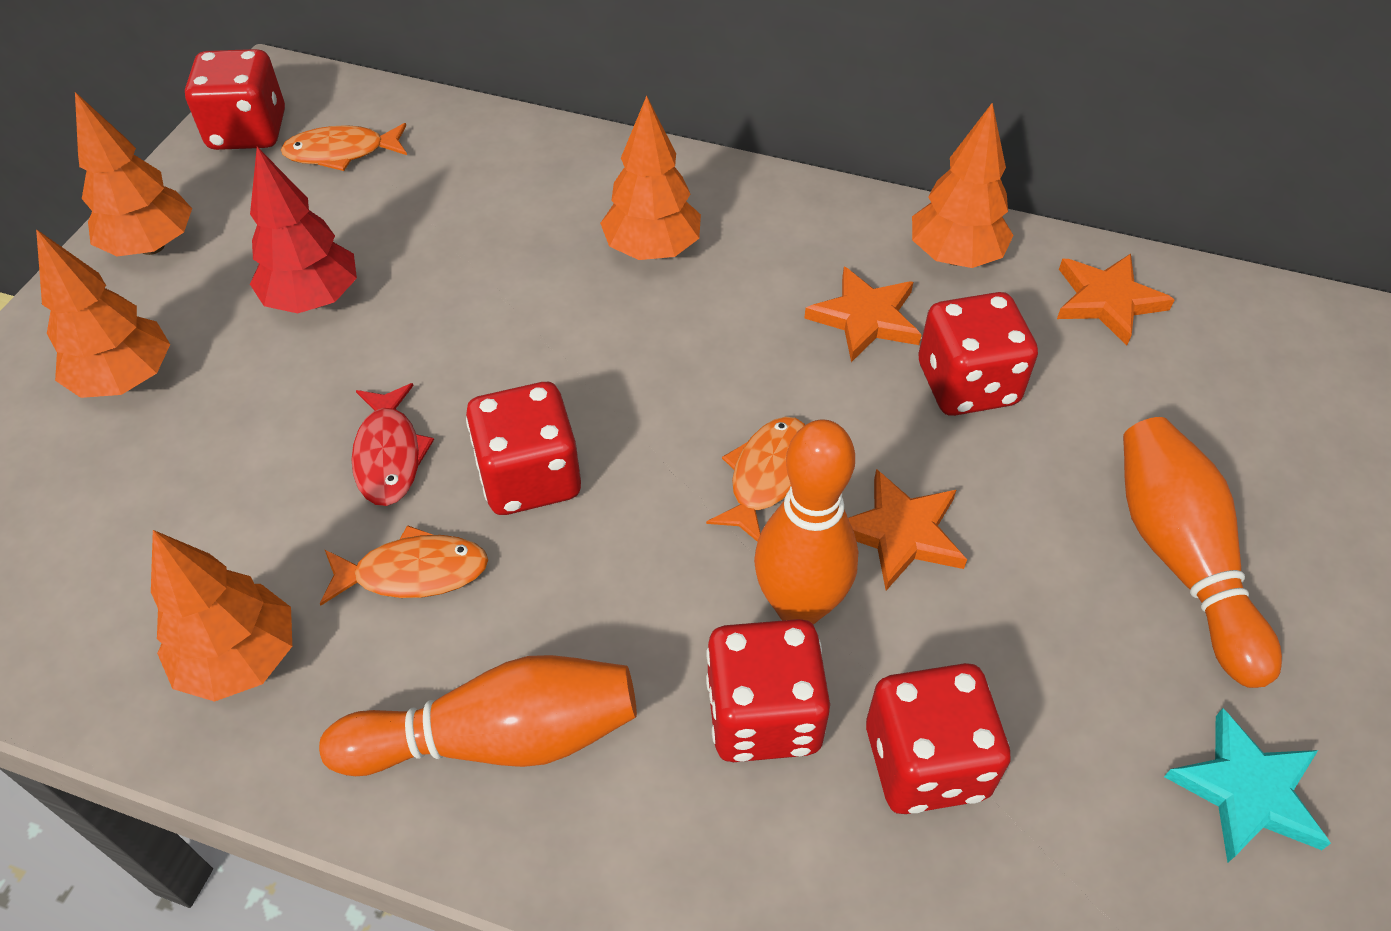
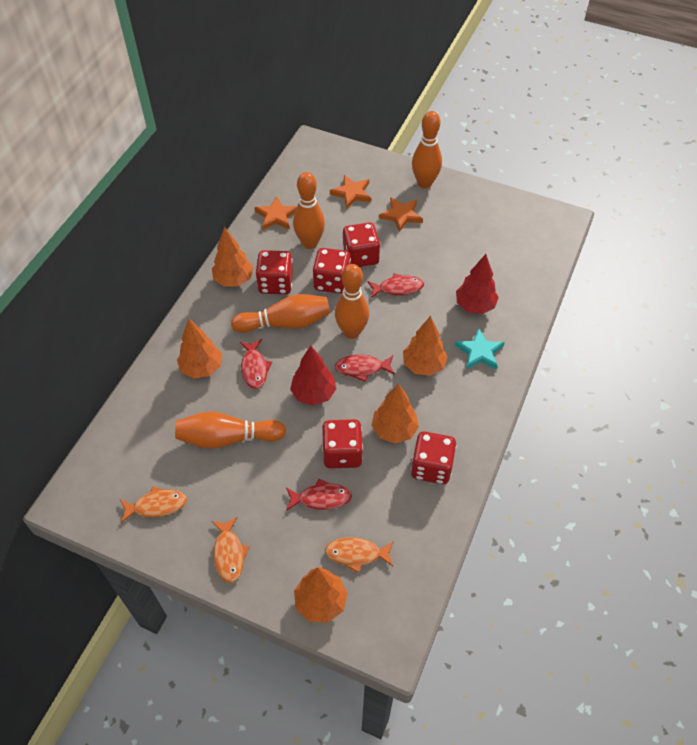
orange bowling pin: [319,655,637,776] [754,419,858,624] [1123,417,1282,688] = 3 -> [175,411,286,449] [231,294,330,333] [293,172,325,249] [335,264,369,339] [412,111,442,188] = 5
red fish: [352,383,434,506] = 1 -> [240,339,272,389] [286,478,352,511] [335,355,395,382] [368,273,424,298] = 4
red tree: [250,147,357,313] = 1 -> [290,346,336,406] [456,254,499,314] = 2

